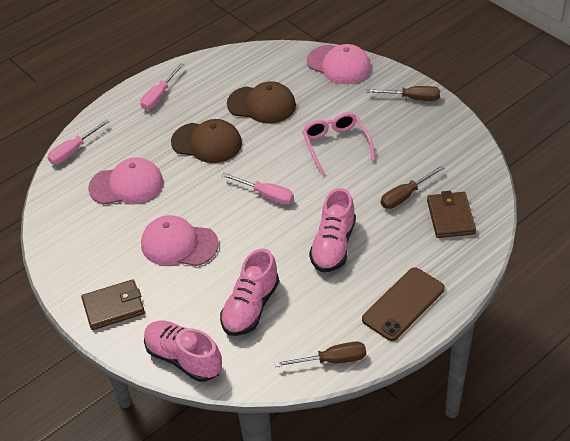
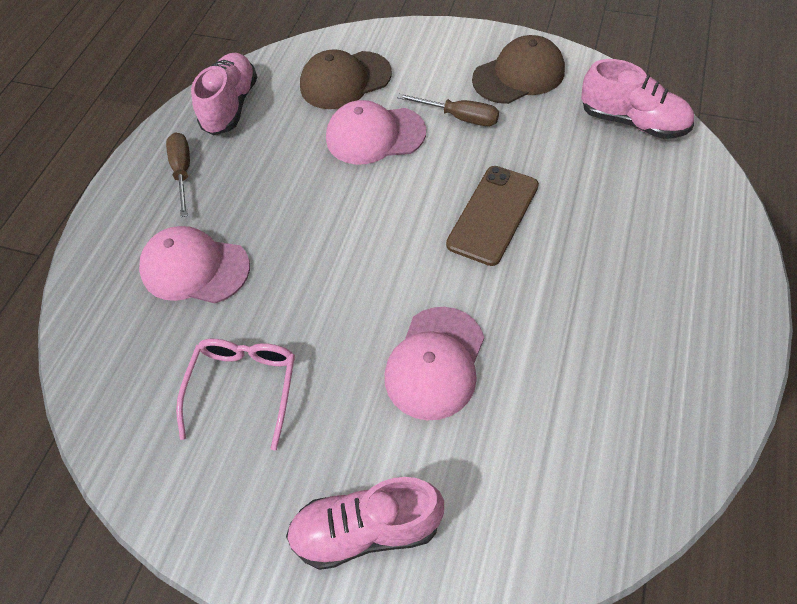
brown screwdriver: [274,342,366,367] [366,86,440,101] [381,166,444,209] = 3 -> [166,132,190,217] [397,93,499,126] = 2
brown wallet: [81,279,145,330] [427,191,476,238] = 2 -> none = 0
pink screwdriver: [48,119,110,164] [140,63,184,110] [222,173,294,205] = 3 -> none = 0

